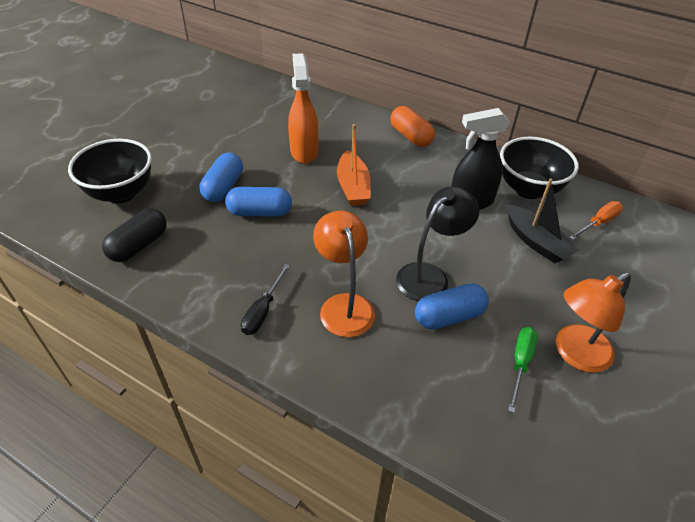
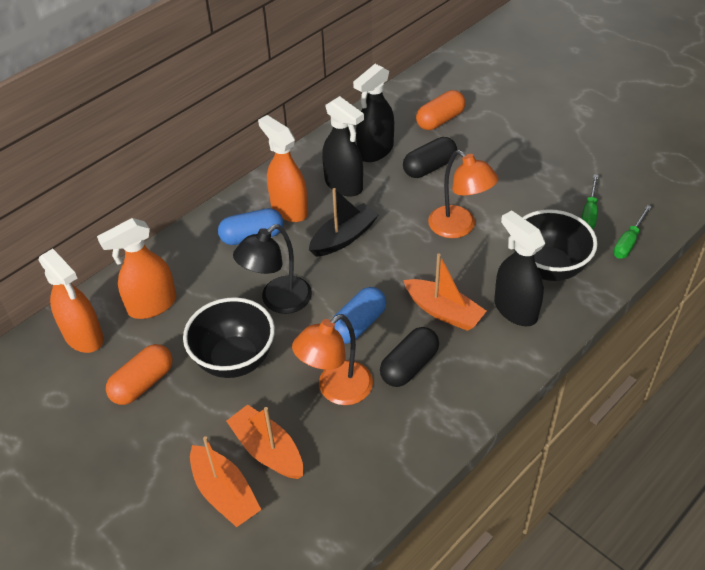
black capsule: [102,208,167,262] = 1 -> [380,327,439,387] [403,137,457,178] = 2
black screwdriver: [241,264,290,335] = 1 -> none = 0
black spray bottle: [451,108,510,210] = 1 -> [322,96,364,197] [353,64,394,162] [494,210,545,326] = 3
blue capsule: [200,152,243,202] [225,187,292,217] [415,283,489,330] = 3 -> [218,208,283,245] [332,287,386,344] = 2
green screwdriver: [508,327,538,413] = 1 -> [581,174,599,229] [613,205,652,259] = 2
orange boat: [337,124,371,206] = 1 -> [190,436,262,527] [226,404,303,479] [403,253,486,331] = 3
orange capsule: [390,106,435,147] = 1 -> [106,344,172,405] [416,90,465,130] = 2
orange screwdriver: [569,201,623,240] = 1 -> none = 0
orange spray bottle: [288,53,318,164] = 1 -> [39,249,104,353] [97,218,176,319] [258,115,308,222] = 3

